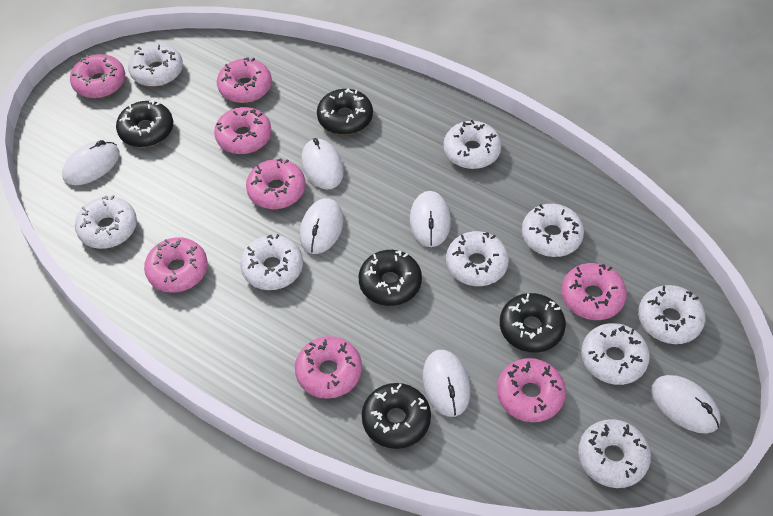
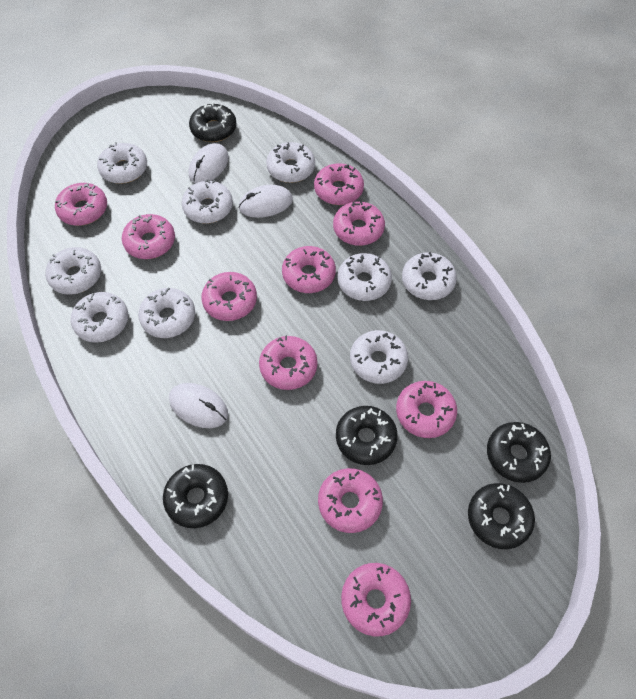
pink donut: [70,54,125,98] [144,237,208,293] [214,107,272,154] [217,57,272,103] [246,158,305,209] [295,336,362,399] [497,358,566,422] [561,263,627,320] = 8 -> [55,183,107,226] [122,214,175,259] [201,272,257,321] [259,335,318,390] [282,246,336,293] [314,163,364,205] [318,468,383,533] [333,201,385,246] [341,563,411,636] [396,381,457,438] = 10
white mouse: [62,140,120,185] [300,198,343,254] [301,138,344,189] [410,191,451,247] [423,350,470,417] [651,375,720,434] = 6 -> [169,383,228,428] [189,143,229,183] [238,185,293,218] = 3

